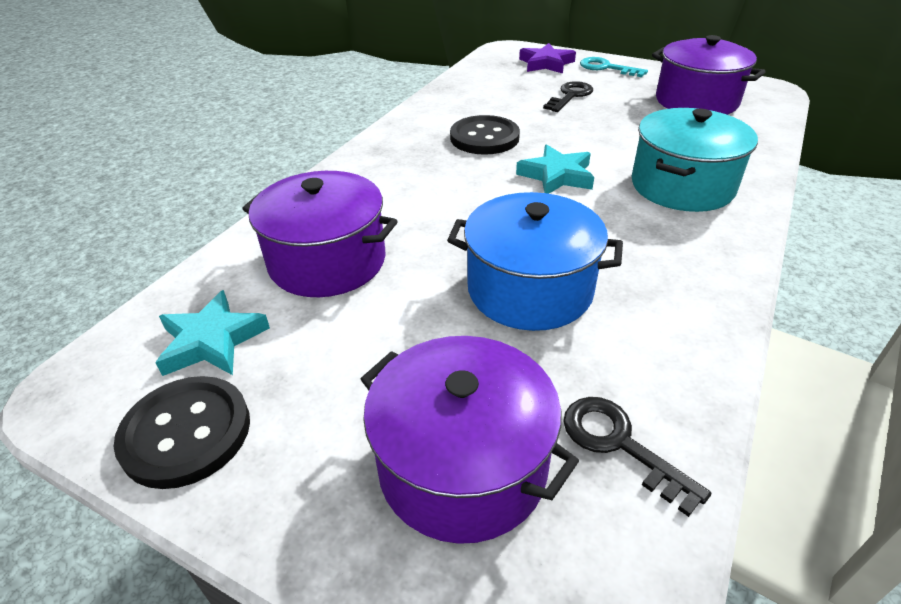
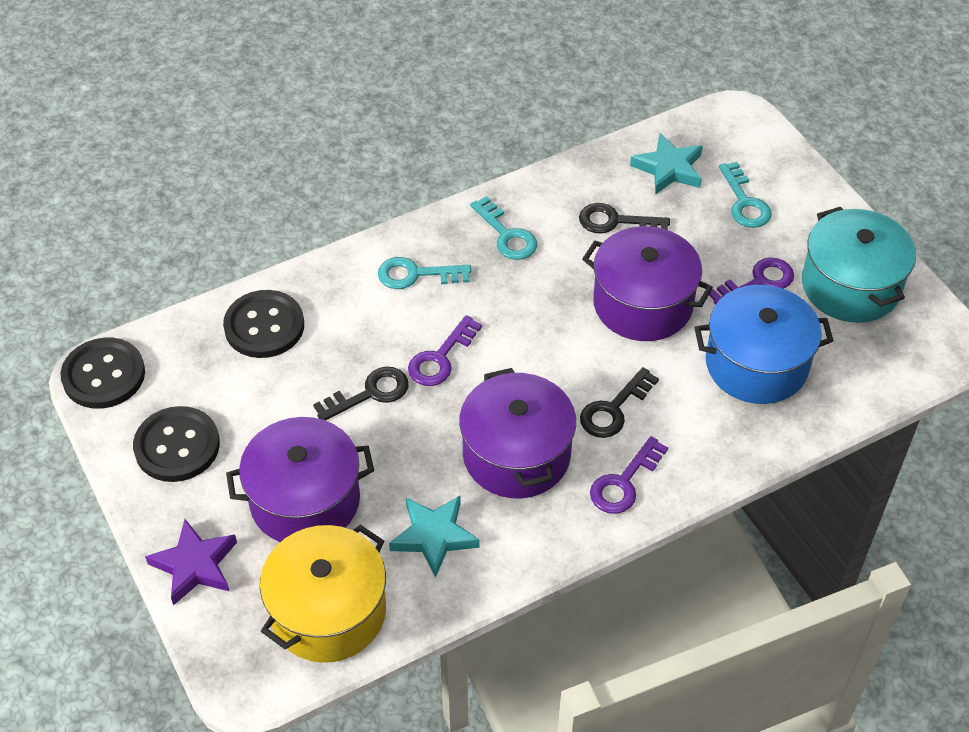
black button: [114,376,250,489] [450,115,520,155] = 2 -> [61,338,145,409] [133,406,220,482] [223,290,304,358] = 3
black key: [543,81,593,112] [563,397,711,517] = 2 -> [313,366,409,421] [579,203,670,234] [580,367,659,438] = 3
purple key: none = 0 -> [408,315,482,386] [590,436,668,514] [709,258,794,305] = 3
turquoise key: [580,57,648,77] = 1 -> [378,257,471,289] [470,196,537,260] [719,162,772,228] = 3
yellow pot: none = 0 -> [260,524,386,663] = 1

